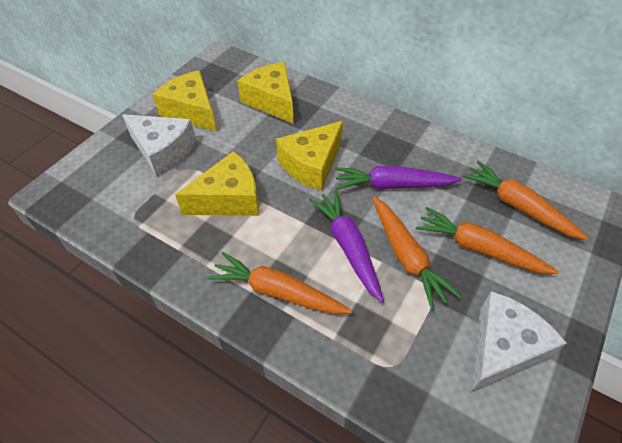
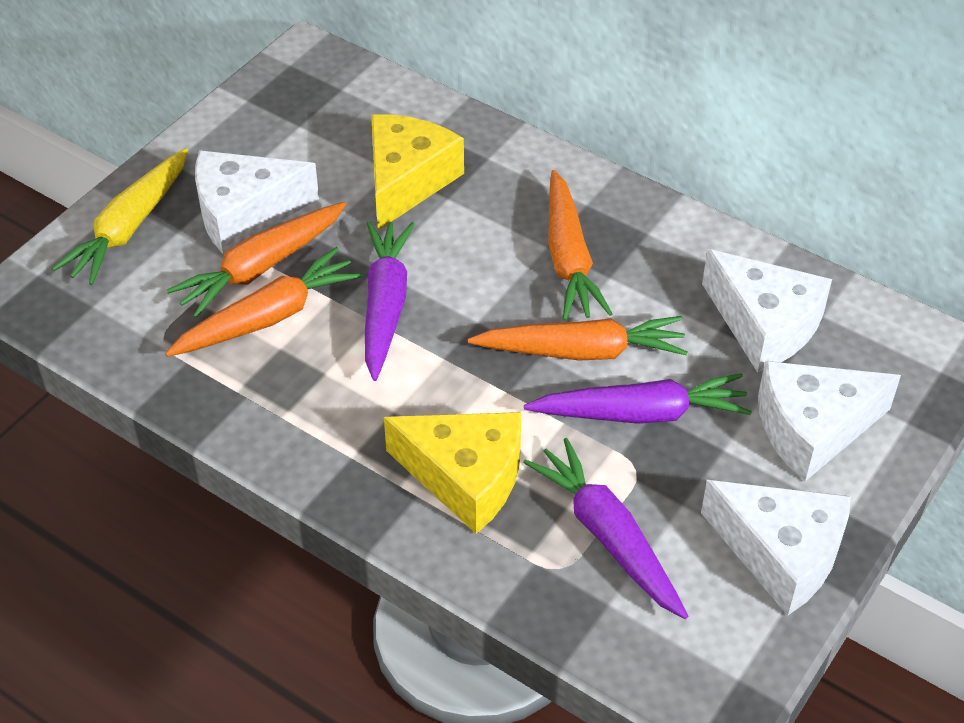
purple carrot: [309,190,384,303] [335,166,462,190] = 2 -> [365,221,415,381] [523,438,688,619] [524,373,752,424] = 3
white cheese: [122,114,196,177] [470,291,566,393] = 2 -> [195,151,319,254] [701,480,851,615] [702,249,832,373] [758,361,901,481] = 4
yellow carrot: none = 0 -> [52,148,188,285] = 1
yellow cheese: [152,70,216,131] [175,151,259,216] [238,62,294,124] [276,121,343,191] = 4 -> [371,114,464,230] [384,412,521,534] = 2

